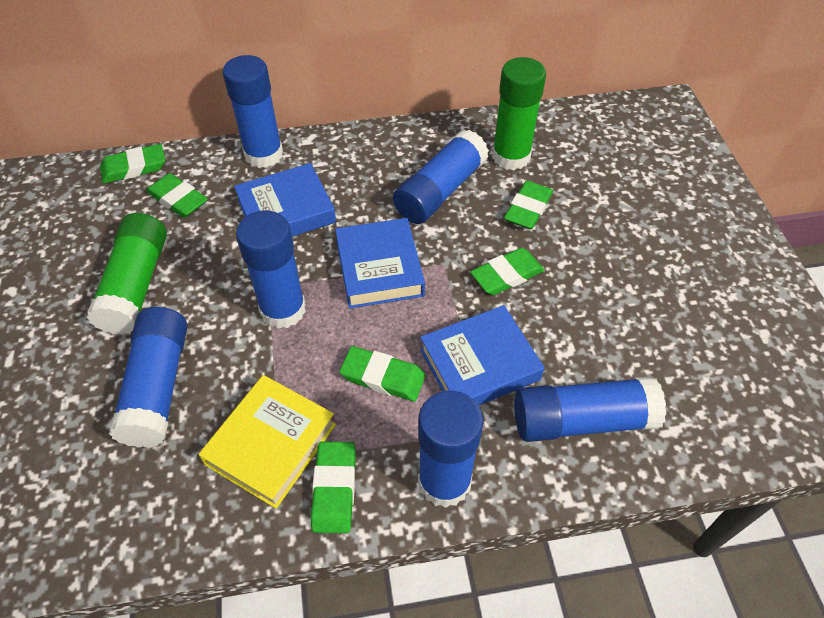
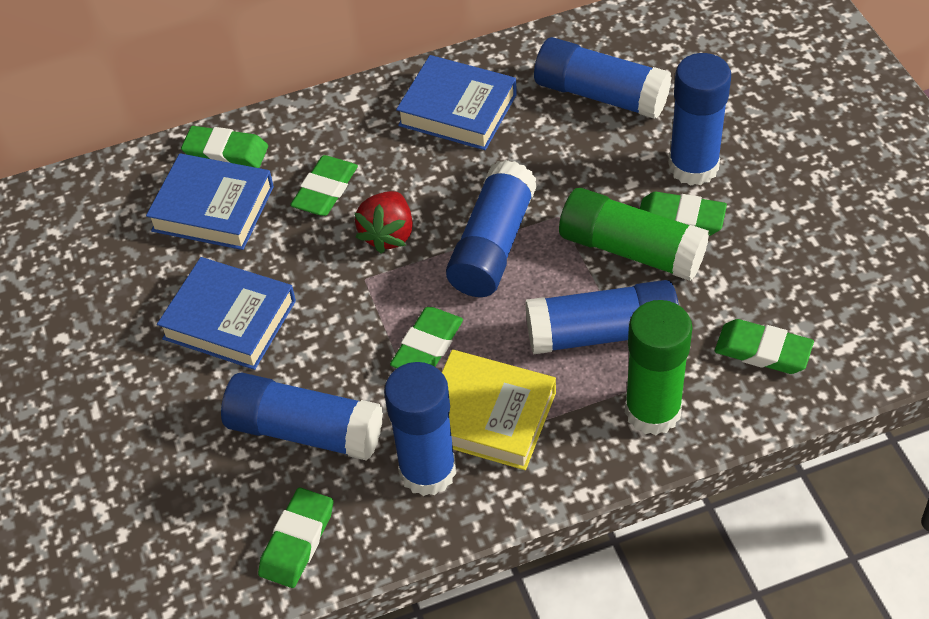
red strawberry: none = 0 -> [355,191,413,253] = 1

